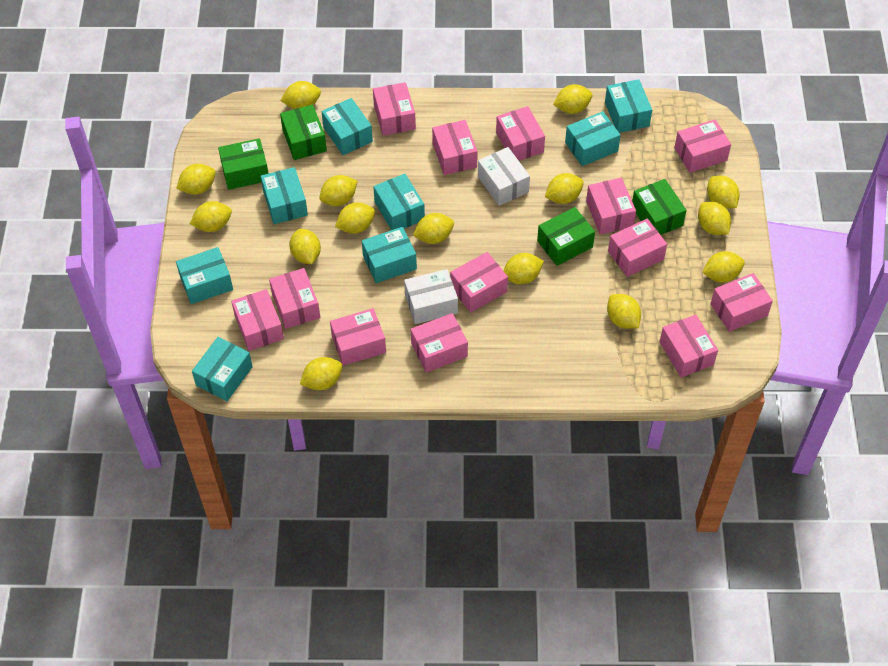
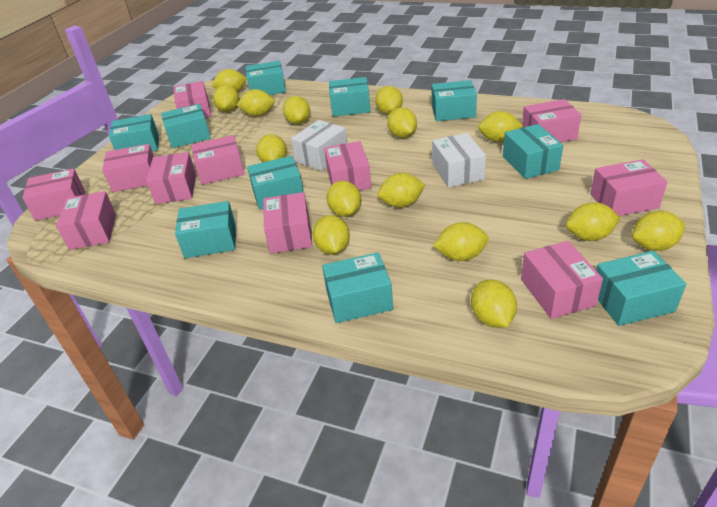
green box: [218,138,269,190] [280,105,327,160] [537,207,595,266] [632,179,687,235] = 4 -> none = 0
pink box: [231,289,284,351] [269,268,320,329] [330,308,386,366] [373,82,416,136] [411,313,468,373] [432,120,478,175] [450,252,508,313] [496,106,545,161] [586,178,636,234] [608,218,667,277] [660,315,718,378] [674,119,731,173] [711,273,773,332] = 13 -> [22,169,85,221] [56,191,116,250] [102,144,154,192] [146,152,196,204] [174,81,212,118] [191,135,245,185] [263,192,312,253] [324,141,371,191] [521,241,603,319] [522,99,581,142] [590,159,667,216] = 11
turquoise box: [176,247,233,304] [192,337,253,401] [261,167,308,224] [321,98,373,155] [362,227,417,283] [373,174,425,230] [565,111,621,166] [605,79,652,133] = 8 -> [109,114,159,151] [161,104,211,148] [175,201,236,258] [246,61,286,95] [247,156,304,210] [322,252,393,323] [329,77,371,117] [432,80,477,121] [503,124,563,179] [596,251,686,326] = 10

